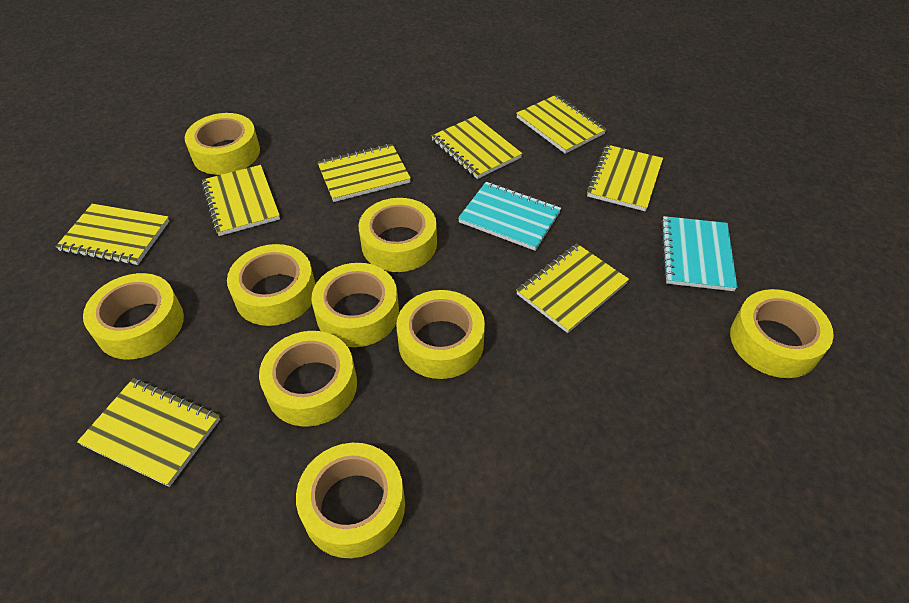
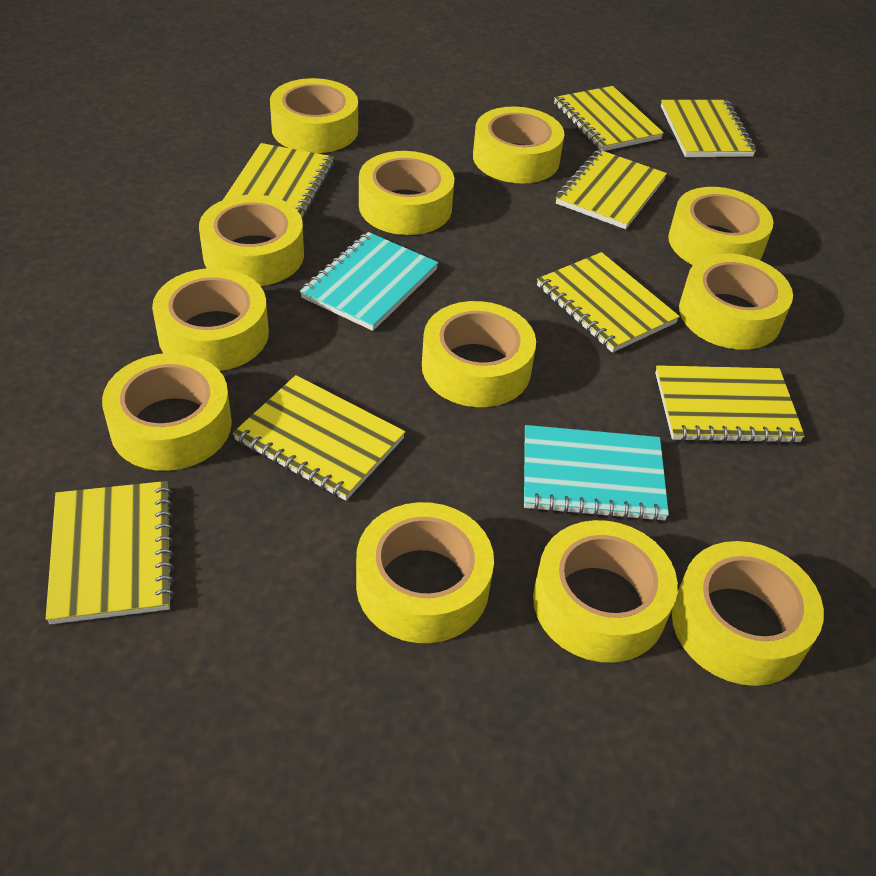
yellow tape: [83,273,184,359] [185,113,260,175] [227,244,316,326] [259,331,357,427] [296,443,405,558] [311,263,399,347] [359,198,437,272] [396,290,485,379] [730,289,834,378] = 9 -> [102,353,232,471] [152,268,269,371] [199,195,304,286] [270,78,358,153] [356,502,494,643] [359,151,454,235] [422,301,536,407] [473,106,564,184] [533,520,678,663] [668,187,774,265] [672,541,824,686] [679,253,793,350] = 12

